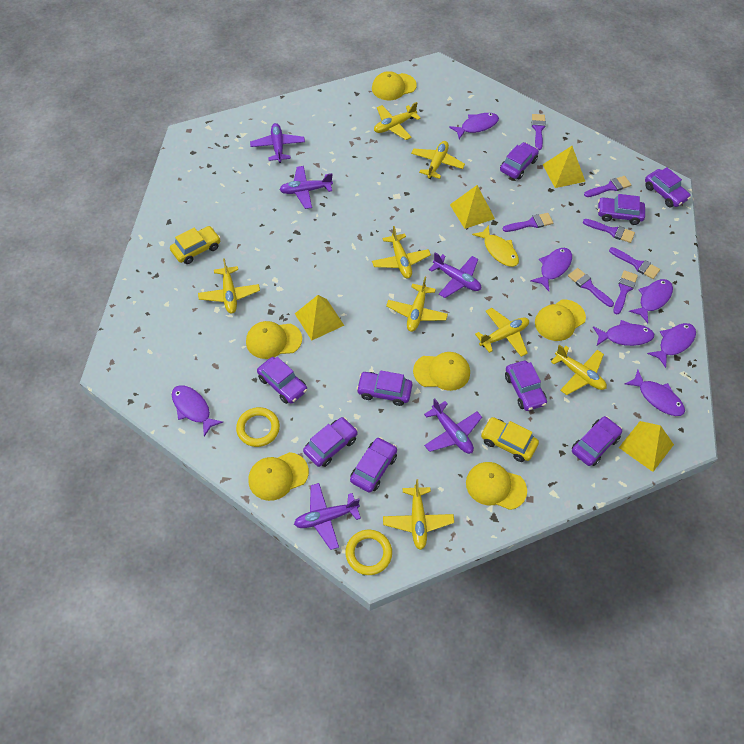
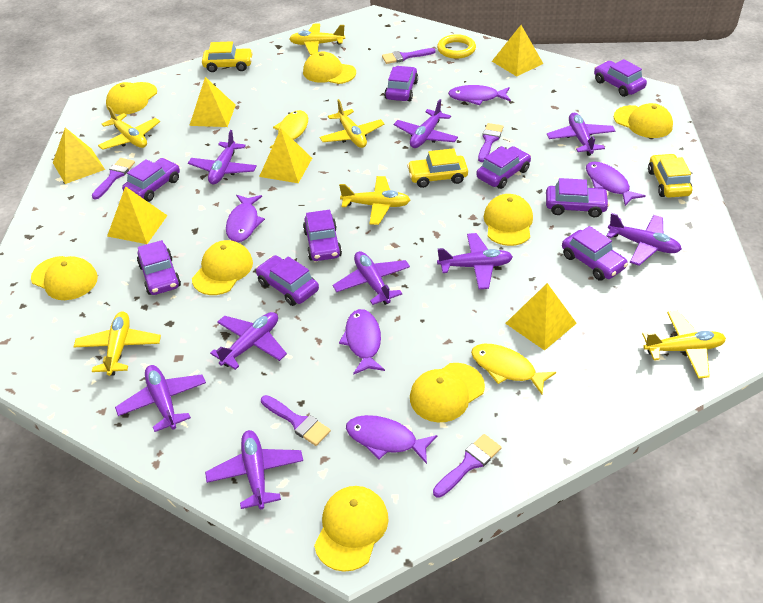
purple brush: [502,213,553,232] [532,114,546,150] [568,268,614,307] [583,219,635,243] [584,176,631,197] [609,247,660,279] [613,270,638,314] = 7 -> [92,158,135,200] [261,395,331,446] [382,48,436,64] [433,434,502,498] [478,123,503,162] = 5
purple fish: [172,385,223,437] [449,113,499,139] [530,248,572,291] [593,320,654,346] [625,370,685,416] [629,279,673,323] [647,323,696,368] = 7 -> [226,195,265,242] [339,309,385,375] [346,415,437,464] [448,85,511,105] [586,161,646,206] = 5
purple plane: [250,123,305,163] [279,166,333,209] [294,483,361,550] [424,399,482,454] [429,252,481,298] = 5 -> [115,365,206,432] [188,130,257,184] [205,430,303,509] [210,312,287,370] [333,251,410,305] [394,99,458,148] [437,233,513,289] [547,113,615,156] [606,213,682,266] = 9
yellow cap: [246,321,302,359] [248,452,309,501] [372,71,417,100] [413,352,470,391] [466,462,527,510] [535,300,586,341] = 6 -> [31,256,98,300] [106,82,157,115] [192,240,253,295] [303,51,356,84] [314,486,389,572] [410,363,485,422] [484,194,533,246] [614,103,673,138] = 8
yellow car: [170,226,221,264] [481,417,539,462] = 2 -> [202,41,253,72] [407,148,468,188] [648,154,692,198] = 3
yellow fish: [472,225,519,267] = 1 -> [270,110,308,148] [471,344,556,394] = 2
yellow plane: [198,258,260,314] [372,226,431,278] [374,102,421,140] [383,479,454,550] [386,277,448,332] [411,141,465,179] [475,308,529,357] [551,344,607,395] = 8 -> [73,312,161,376] [98,106,160,150] [289,23,345,55] [320,99,384,148] [339,176,410,225] [642,311,726,379] = 6
yellow pyramid: [295,295,344,340] [450,185,495,229] [543,146,585,188] [619,421,674,472] = 4 -> [53,128,105,184] [107,186,168,244] [189,77,236,127] [259,129,312,183] [492,25,543,76] [505,283,577,351] = 6
yellow ring: [236,407,280,447] [345,530,392,575] = 2 -> [437,34,476,59] = 1

